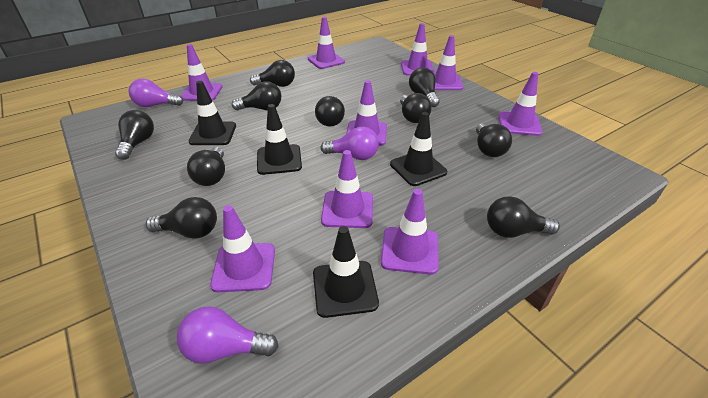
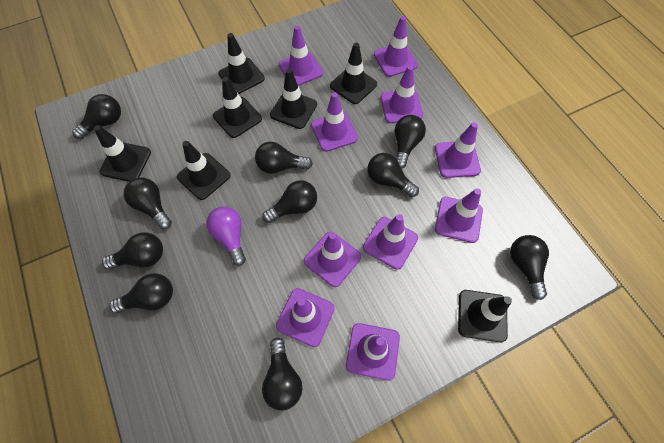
black traffic cone: [189,81,236,145] [257,104,302,175] [313,226,379,318] [390,112,447,186] = 4 -> [94,125,151,182] [177,141,231,200] [213,77,262,138] [218,33,265,94] [270,69,317,129] [330,43,377,104] [458,290,512,342] = 7
purple light bulb: [129,79,183,107] [177,306,279,364] [321,127,379,160] = 3 -> [206,206,246,266] = 1
purple traffic cone: [181,44,223,101] [210,205,275,292] [308,17,345,69] [321,150,373,228] [346,80,387,146] [381,189,439,275] [401,23,435,76] [434,35,464,90] [499,72,542,136] = 9 -> [276,288,335,347] [279,25,323,86] [304,232,361,287] [311,92,358,152] [346,323,400,381] [363,214,418,270] [374,16,418,77] [381,65,423,123] [435,122,481,178] [435,188,483,243] = 10

